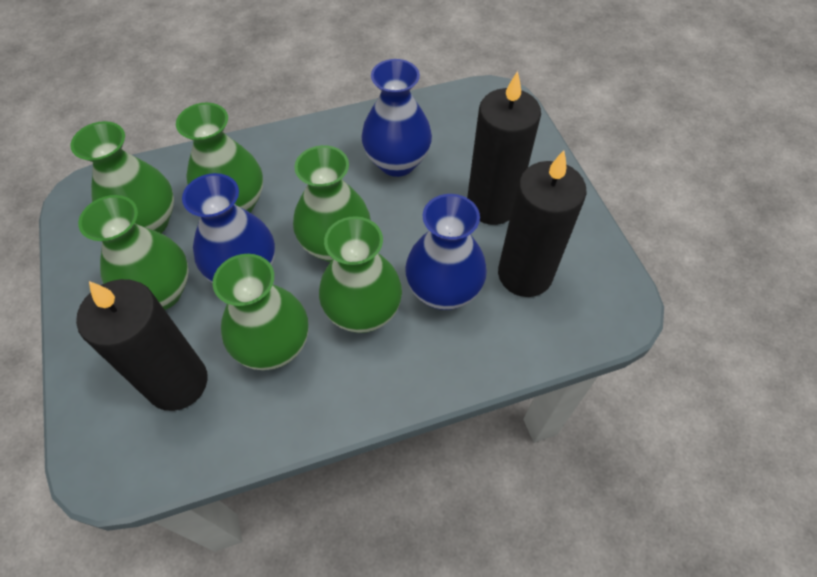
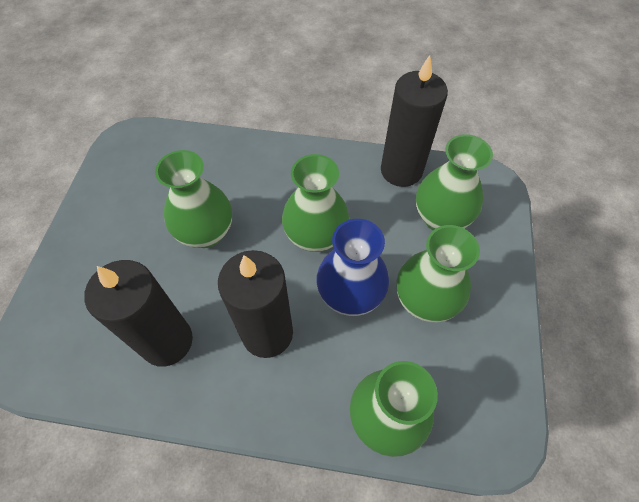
blue vase: [182,173,275,283] [361,59,432,177] [405,194,487,310] = 3 -> [317,219,389,316] = 1
green vase: [70,121,174,233] [78,195,189,310] [176,103,263,213] [213,254,308,370] [293,145,371,262] [319,216,402,333] = 6 -> [155,150,232,248] [282,154,349,252] [350,361,438,457] [397,225,480,322] [416,134,493,230] = 5

